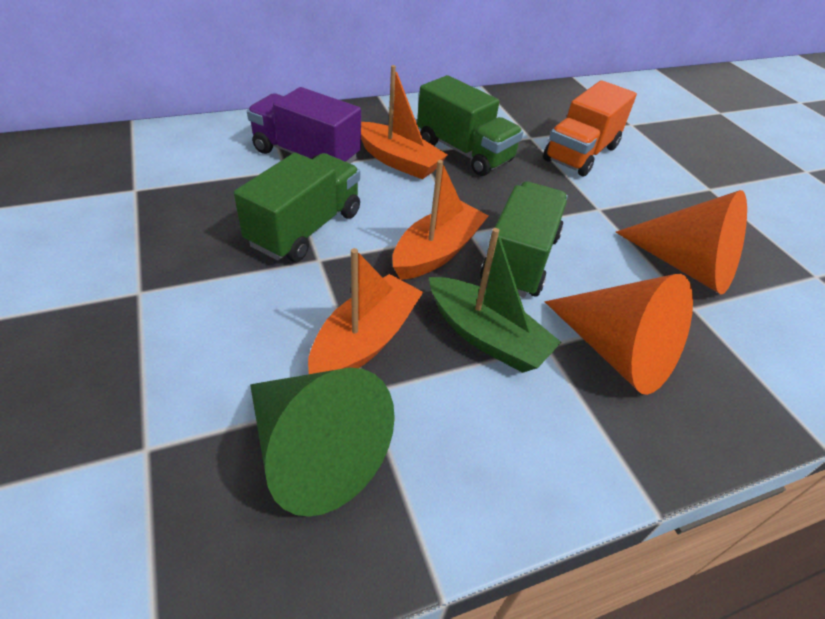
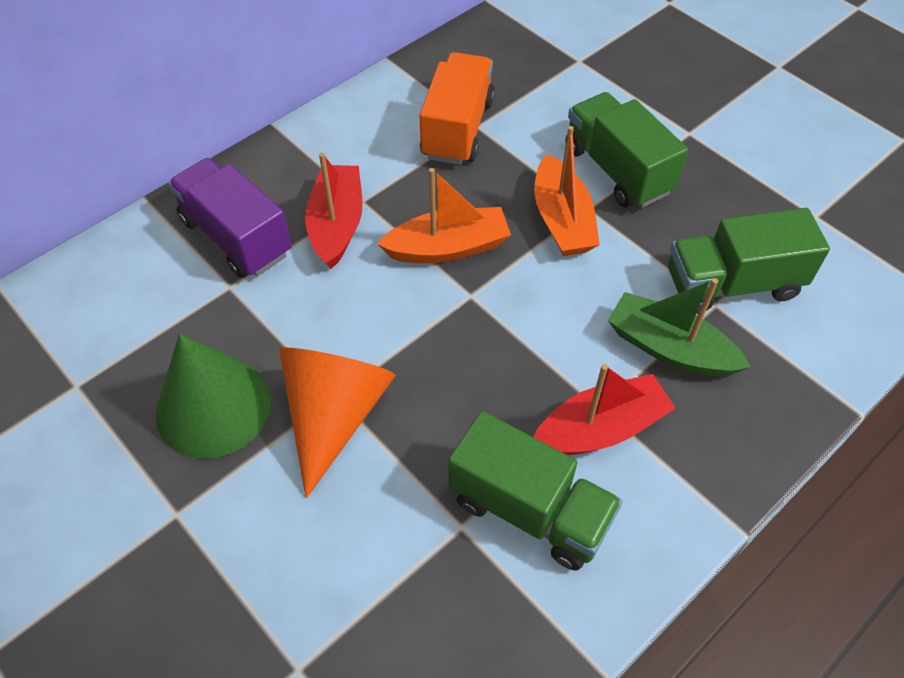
orange boat: [308,248,423,374] [361,65,448,179] [392,160,488,280] = 3 -> [377,168,511,263] [535,126,600,256] = 2
orange cone: [545,274,693,395] [615,190,747,295] = 2 -> [279,347,396,498] = 1
red boat: none = 0 -> [305,153,363,269] [534,364,676,455] = 2

